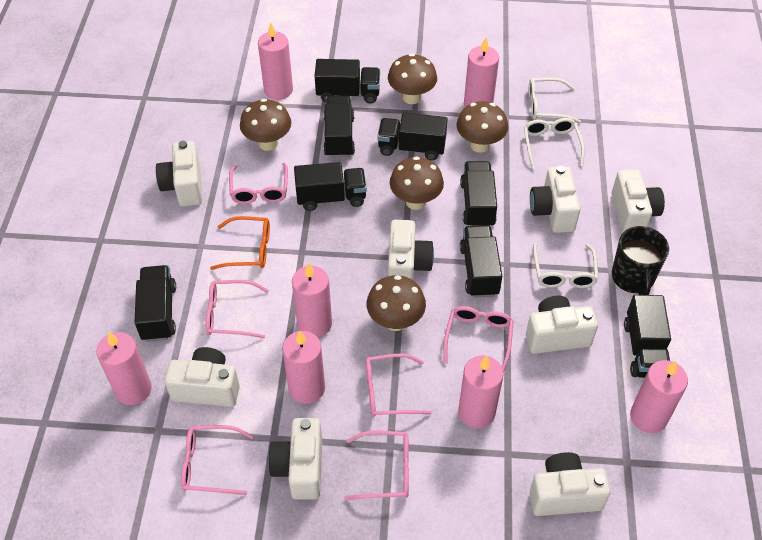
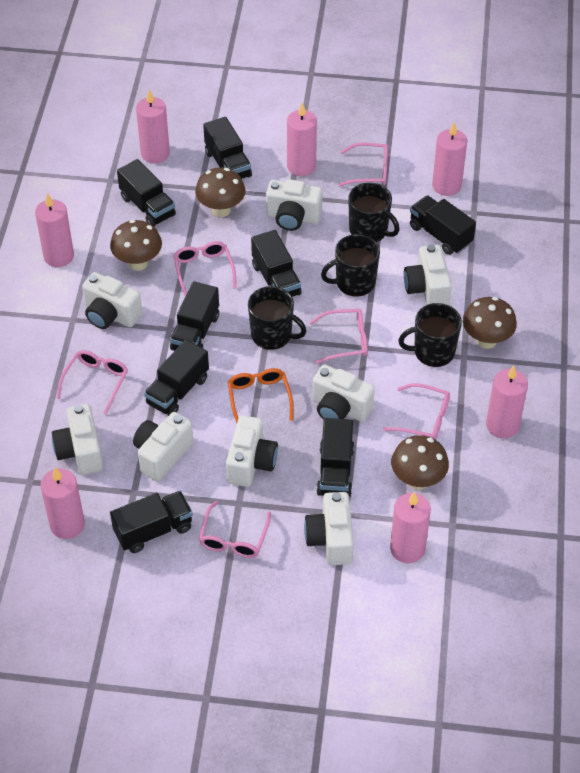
black mug: [612,226,669,295] = 1 -> [248,286,306,350] [321,234,380,297] [348,182,400,242] [398,303,462,367] = 4
brown mushroom: [240,99,291,151] [366,275,426,331] [388,54,437,104] [390,156,444,210] [456,101,508,153] = 5 -> [110,220,162,271] [195,167,246,217] [391,435,449,490] [463,297,517,349] = 4
white glasses: [524,118,585,170] [529,78,581,123] [533,243,598,288] = 3 -> none = 0

